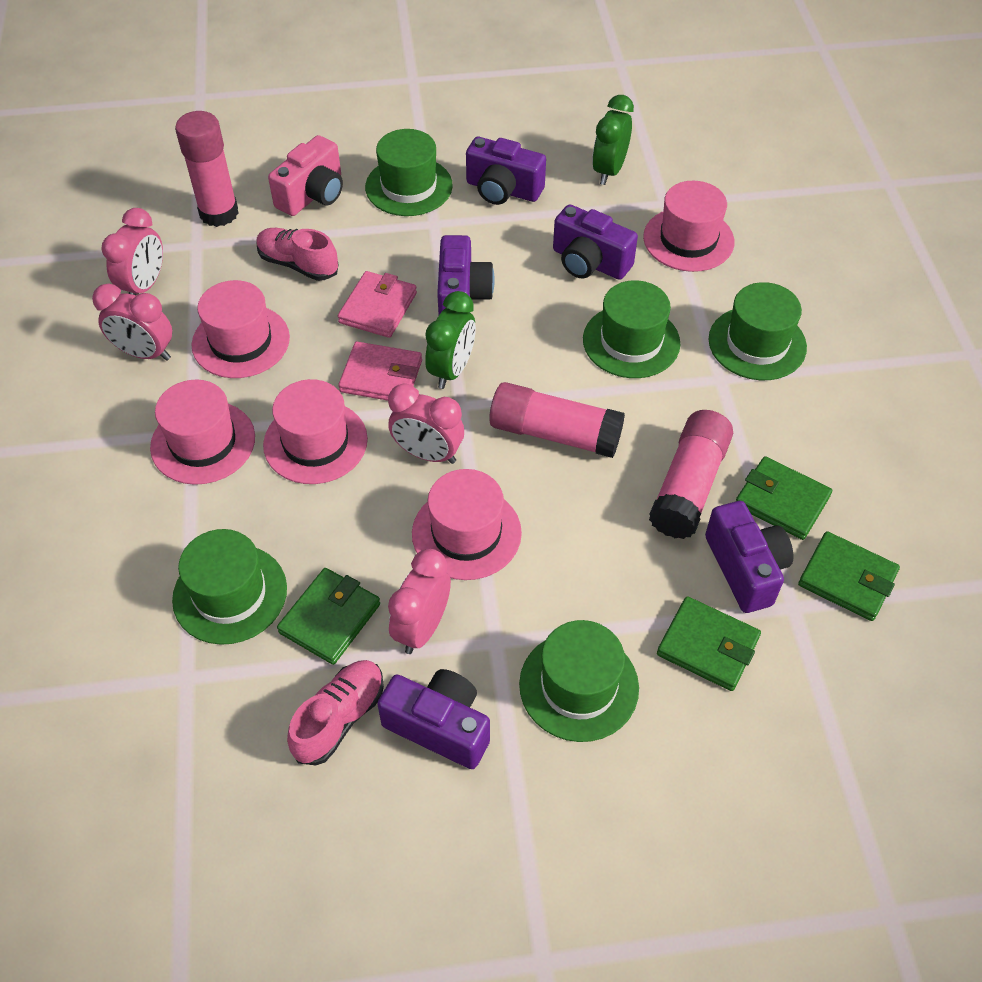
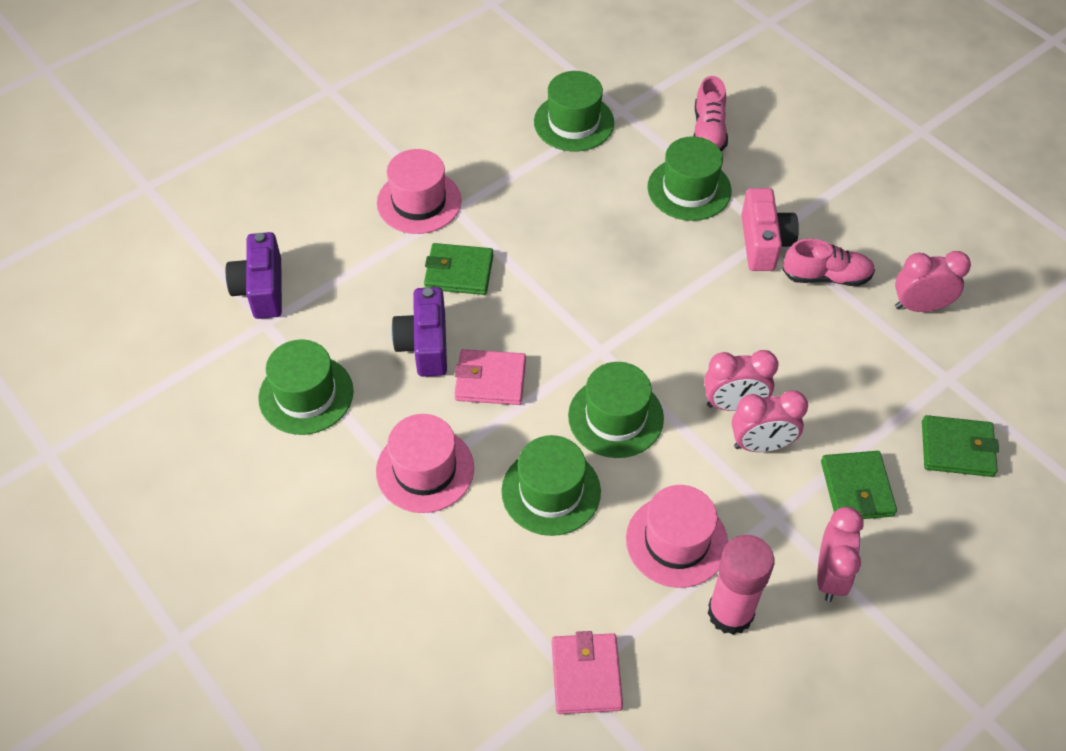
green clock: [425,291,476,389] [592,95,634,185] = 2 -> none = 0
green wallet: [277,568,380,665] [657,596,761,691] [736,456,832,540] [798,531,900,621] = 4 -> [424,243,493,295] [821,451,897,519] [922,415,999,477] = 3
pink glue stick: [175,111,239,227] [489,382,625,458] [649,410,733,539] = 3 -> [708,535,774,635] = 1
pink hat: [150,380,255,485] [192,280,290,378] [263,379,368,484] [412,469,522,580] [643,181,734,272] = 5 -> [376,414,474,513] [377,149,462,234] [626,485,728,588] = 3
purple camera: [377,669,490,769] [437,235,495,315] [466,137,546,205] [553,204,638,280] [705,501,794,613] = 5 -> [225,232,282,319] [391,287,447,377] = 2

